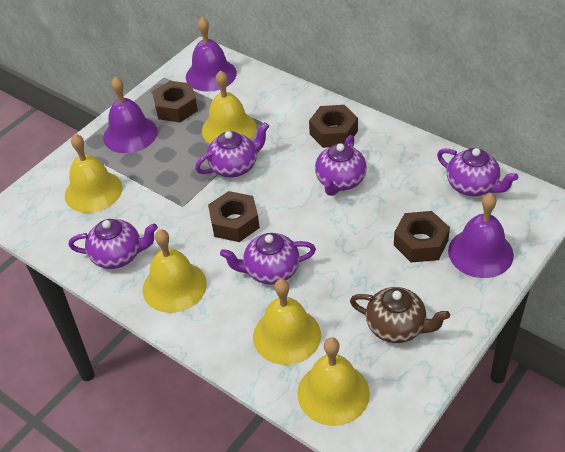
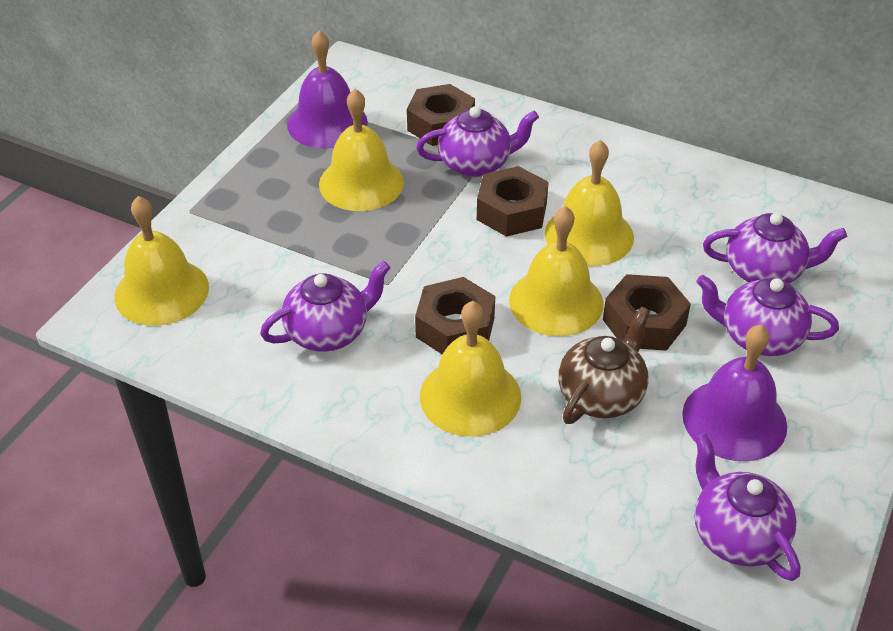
purple bell: [103,77,158,153] [186,17,237,92] [448,193,514,278] = 3 -> [287,30,368,149] [682,324,787,461] = 2

